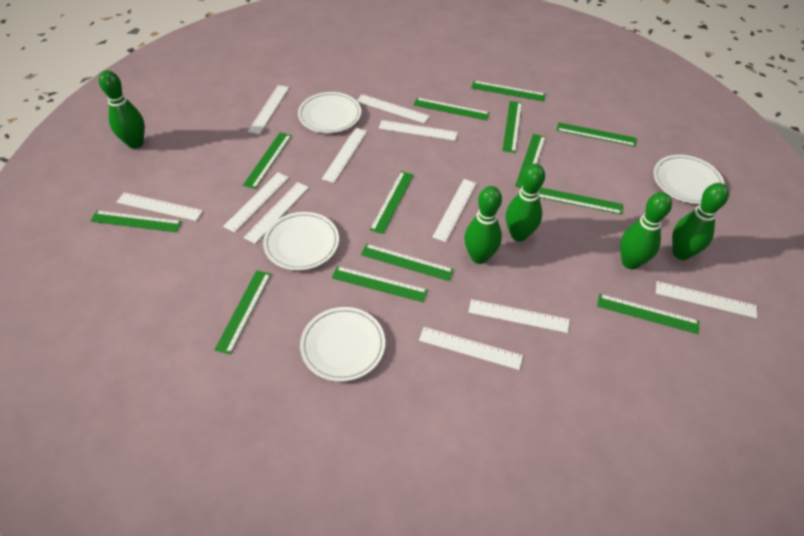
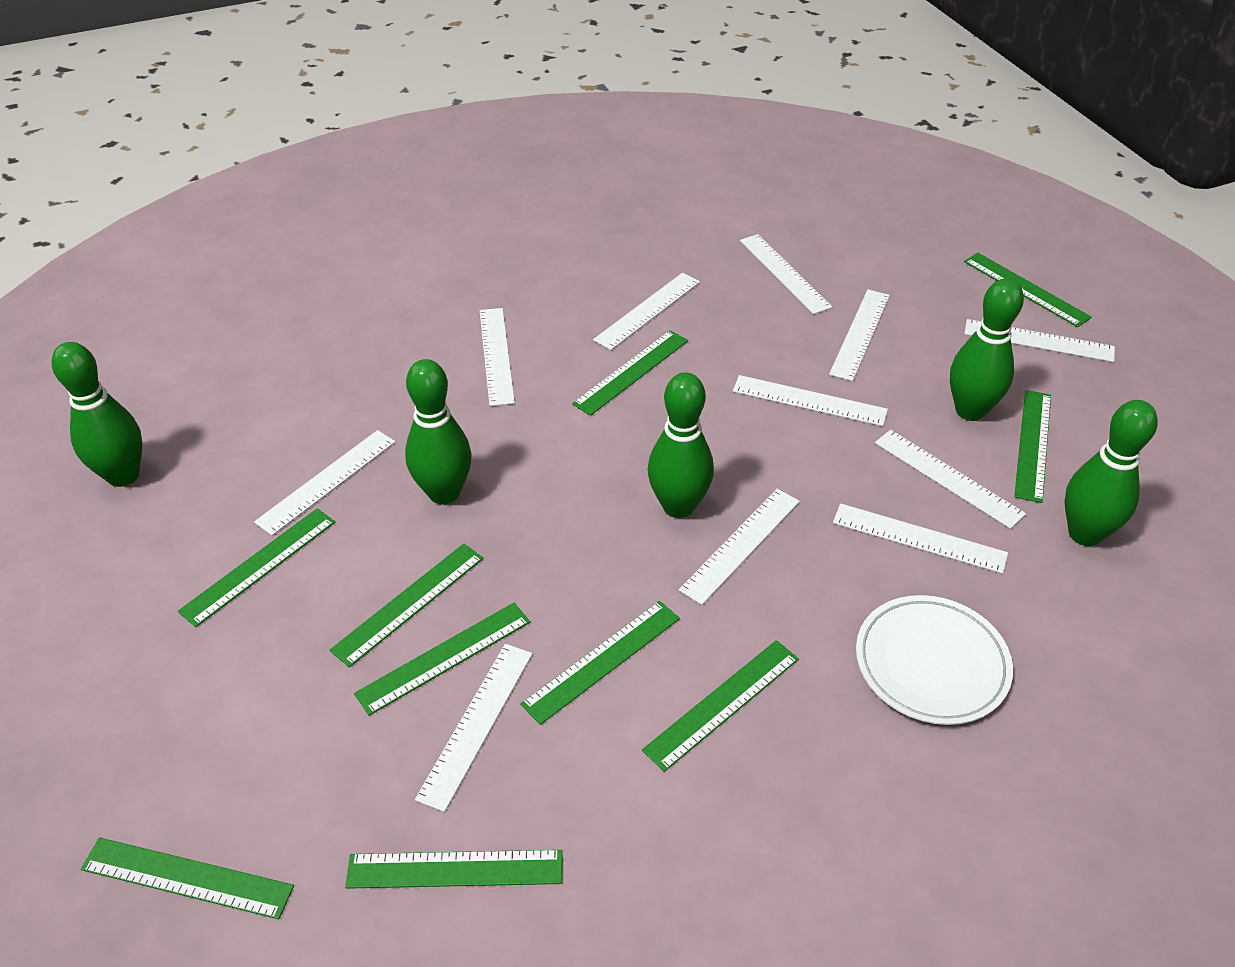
green ruler: [91,210,182,232] [215,270,271,354] [243,132,292,189] [332,266,428,302] [361,244,454,281] [370,171,414,234] [414,98,490,121] [471,81,546,101] [502,101,522,153] [515,134,546,188] [539,188,623,215] [556,122,637,147] [597,294,699,334] = 13 -> [81,837,294,919] [178,508,335,627] [329,544,483,667] [345,850,563,889] [354,603,530,716] [520,601,680,725] [572,330,688,416] [642,640,799,772] [964,253,1092,327] [1014,390,1051,503] = 10
white plate: [263,212,339,270] [298,92,361,133] [300,307,385,382] [654,155,725,204] = 4 -> [856,595,1013,725] = 1

